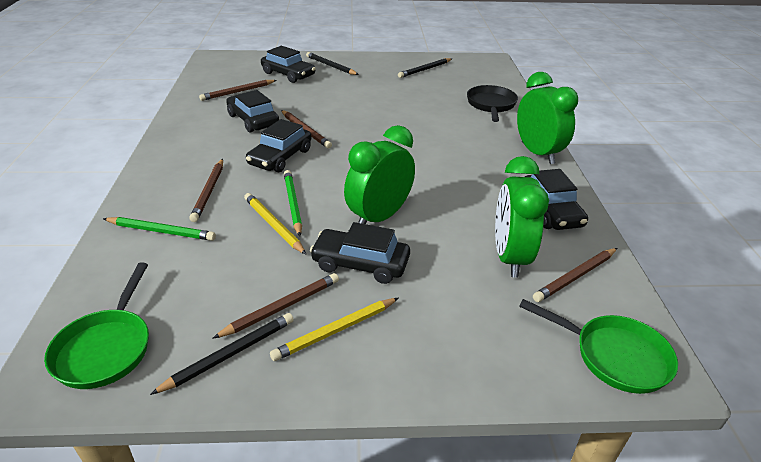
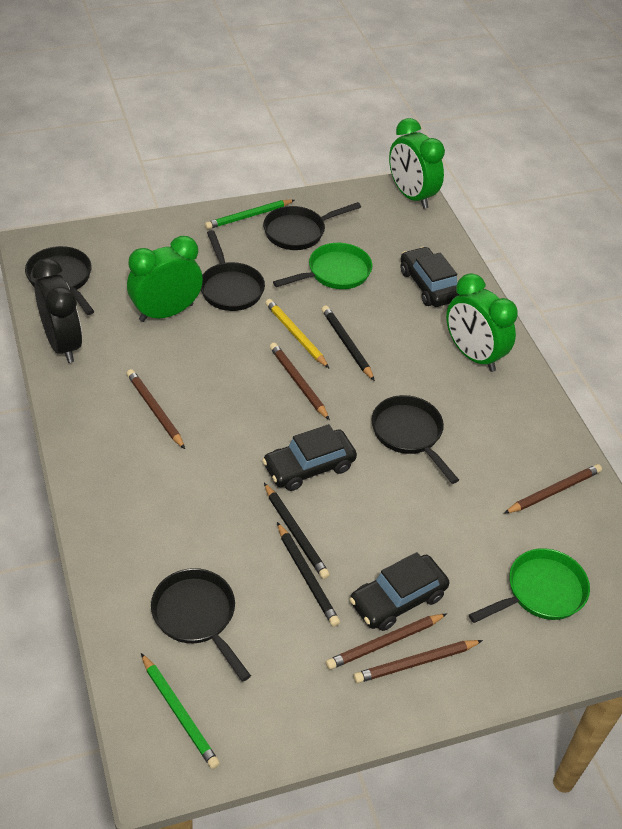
black car: [226,90,279,133] [246,119,311,172] [261,46,316,83] [310,222,410,284] [525,169,588,230] = 5 -> [262,424,357,491] [350,552,449,631] [401,247,460,307] = 3
black clock: none = 0 -> [32,258,82,363] = 1
black pan: [467,85,518,122] = 1 -> [25,246,94,315] [151,568,251,682] [201,230,265,311] [263,202,361,250] [372,395,459,484] = 5
yellow pencil: [244,193,307,255] [270,298,398,361] = 2 -> [265,299,329,368] = 1

